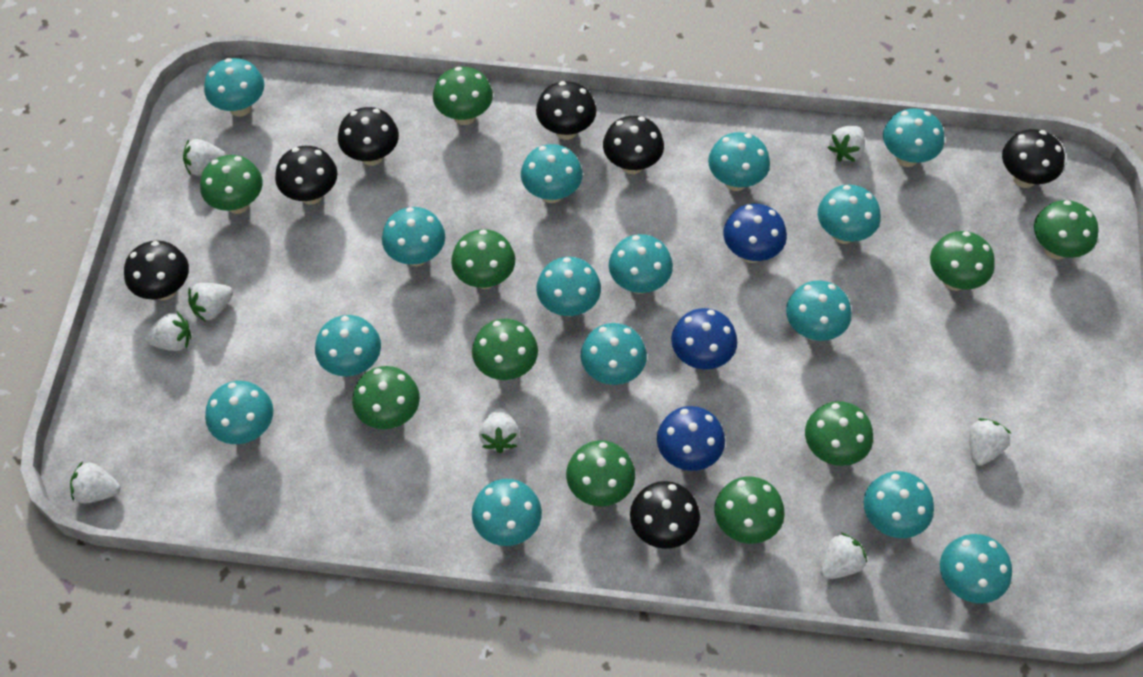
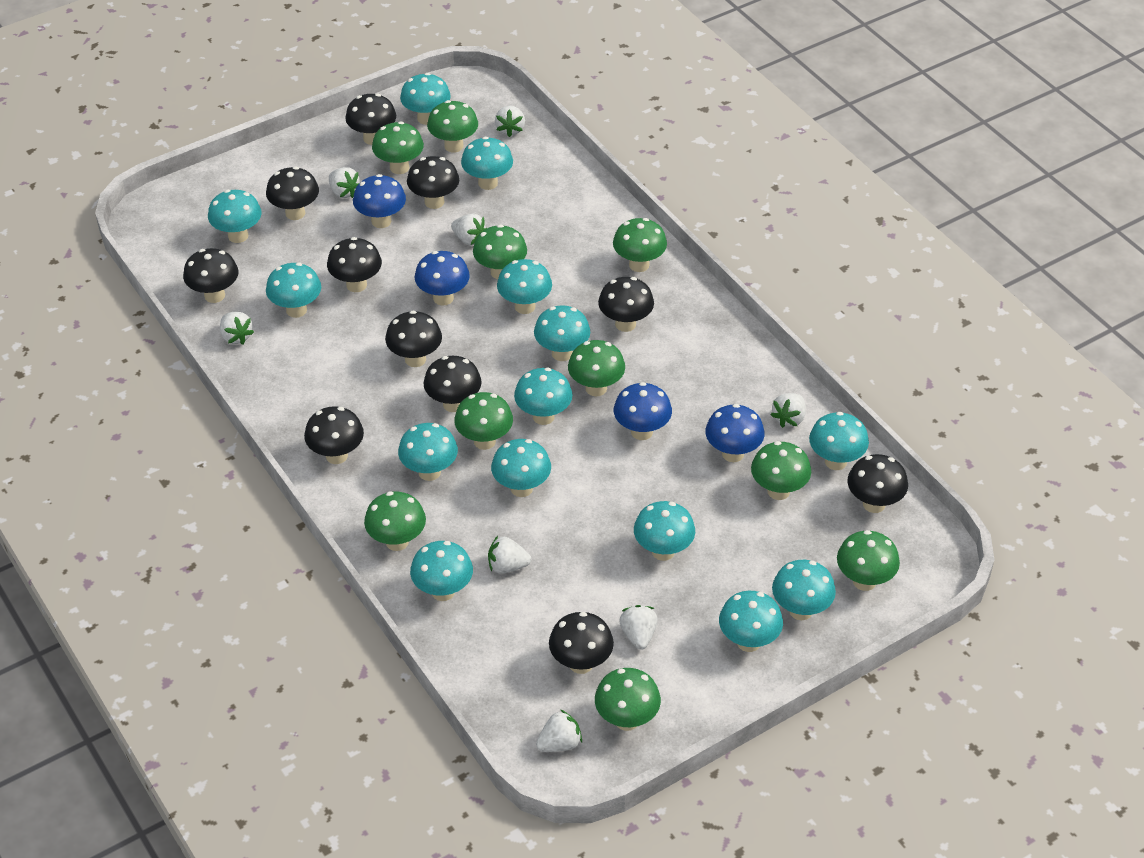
black mushroom: [124,241,189,300] [275,146,337,205] [338,107,399,166] [536,81,596,140] [603,116,664,174] [630,481,700,549] [1002,129,1065,188] = 7 -> [183,248,239,303] [266,167,319,220] [304,406,364,464] [327,237,382,292] [345,94,396,145] [385,311,442,367] [407,156,459,209] [424,356,482,412] [549,612,614,674] [598,277,654,332] [848,454,908,513] = 11
blue mushroom: [657,406,725,471] [671,308,737,369] [723,204,787,263] = 3 -> [353,174,406,228] [414,251,470,306] [614,382,672,440] [705,404,765,462] = 4
turquoise mushroom: [204,58,264,116] [205,381,273,444] [315,315,381,376] [382,207,445,266] [472,479,542,546] [521,144,583,203] [536,257,601,317] [581,323,647,385] [609,234,673,294] [708,132,770,191] [786,280,852,341] [818,185,881,244] [864,471,934,538] [883,108,944,167] [940,534,1012,603] = 15 -> [208,190,261,243] [266,263,321,318] [398,423,458,481] [400,73,451,125] [410,541,473,601] [461,137,513,190] [491,439,551,497] [497,259,552,314] [514,368,572,425] [534,305,590,361] [634,501,695,561] [719,591,783,652] [772,560,836,620] [809,412,869,470] = 14

